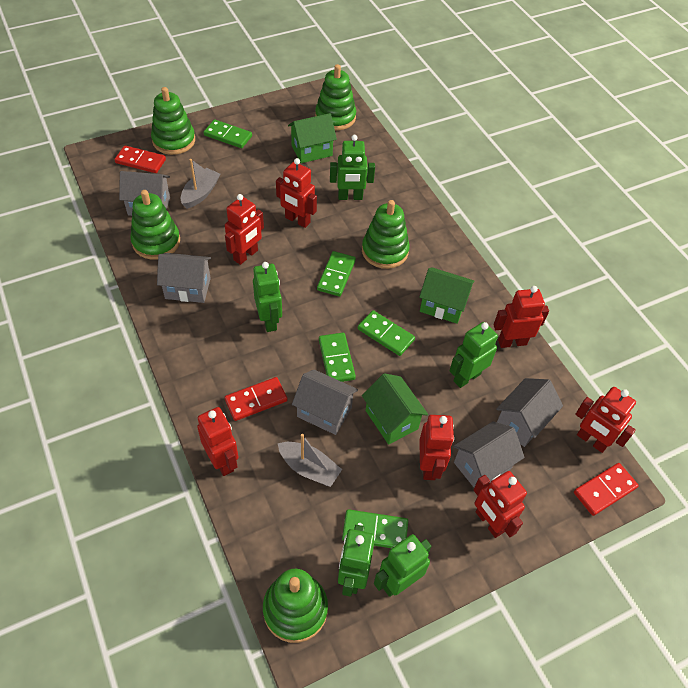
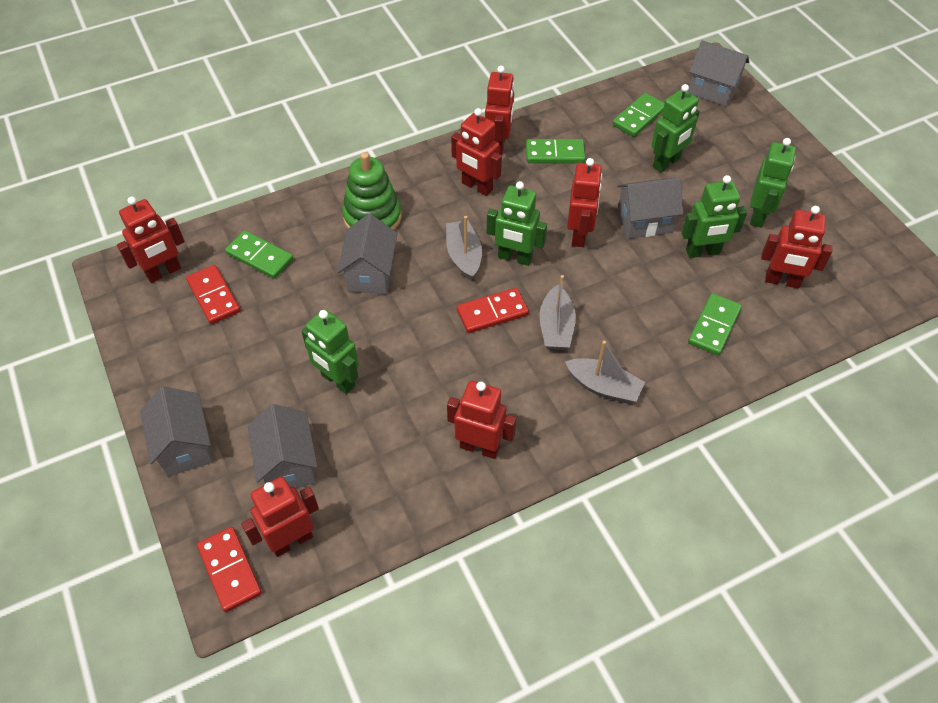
green domino: [204,119,252,148] [317,251,356,296] [319,333,356,382] [342,509,408,548] [358,310,415,356] = 5 -> [225,230,294,279] [526,139,585,163] [612,93,664,137] [688,293,742,356] = 4
green house: [288,113,337,163] [362,373,428,445] [419,267,474,324] = 3 -> none = 0
green stacking toy: [130,190,180,260] [151,87,195,155] [263,569,328,643] [315,64,356,130] [362,200,410,269] = 5 -> [342,152,402,230] = 1
grey boat: [181,159,220,209] [278,434,342,487] = 2 -> [446,216,482,281] [540,275,576,350] [565,341,645,404] = 3

